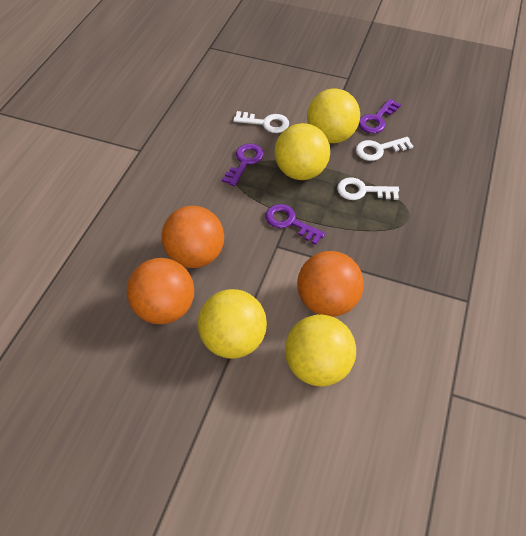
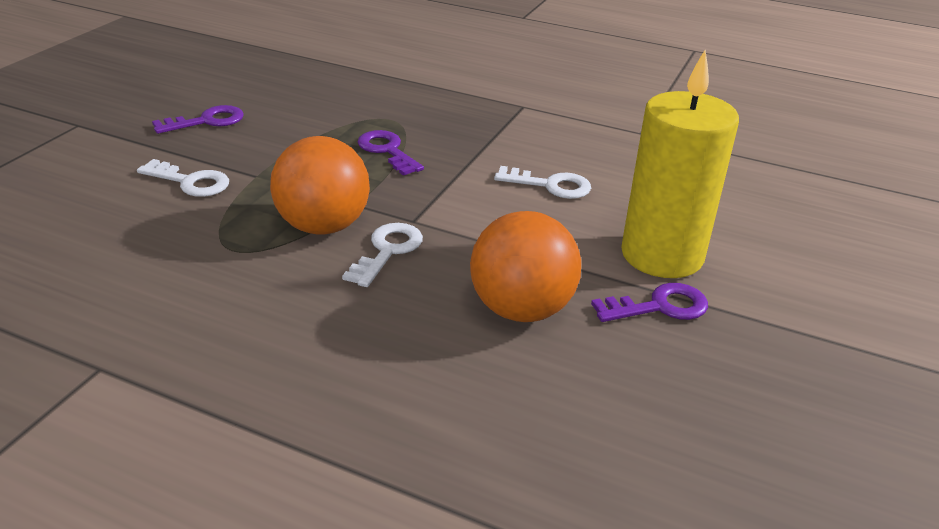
orange ball: [127,258,194,324] [161,206,224,268] [297,251,364,317] = 3 -> [270,136,370,235] [470,211,581,322] = 2
yellow ball: [198,289,267,359] [274,123,330,180] [285,314,356,387] [307,88,360,143] = 4 -> none = 0
yellow candle: none = 0 -> [621,50,739,278] = 1

